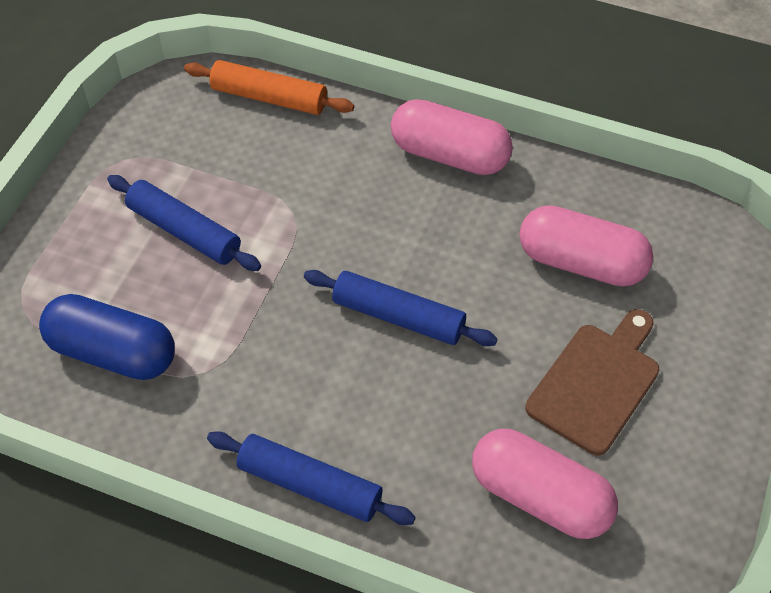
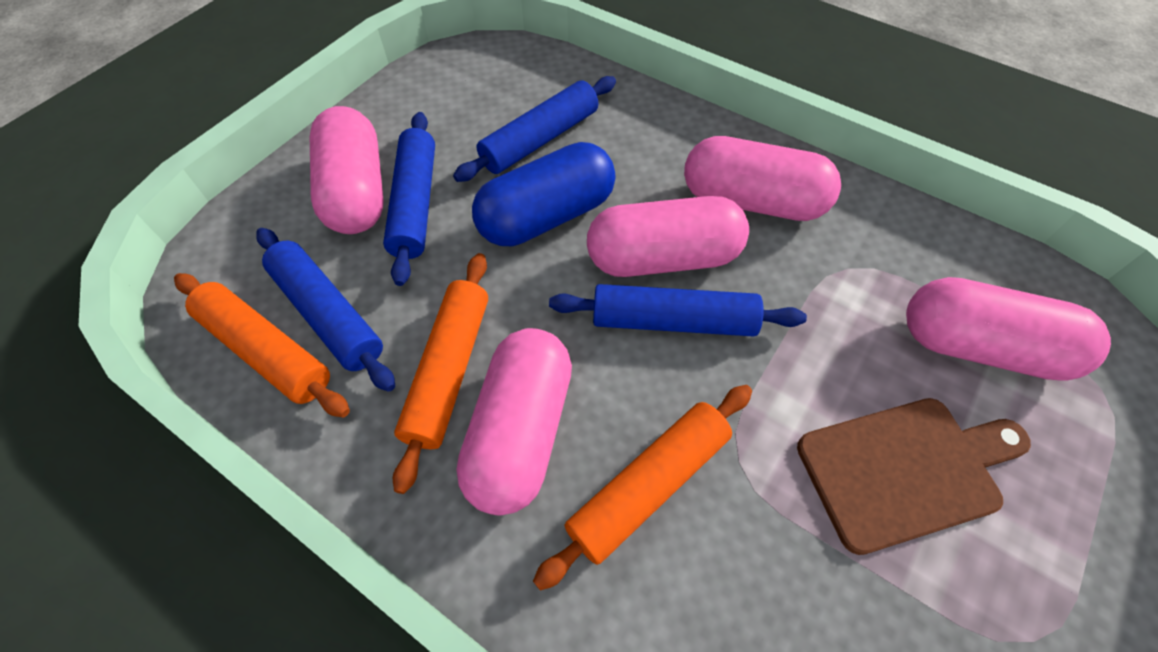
blue rolling pin: [107,175,261,271] [207,431,415,525] [304,270,498,346] = 3 -> [256,228,395,392] [383,112,435,286] [453,76,616,182] [549,284,807,337] = 4
orange rolling pin: [184,60,354,115] = 1 -> [174,273,350,417] [393,253,488,494] [533,385,752,591] = 3
pink capsule: [391,99,513,175] [472,429,618,539] [519,205,653,287] = 3 -> [310,106,384,234] [456,328,572,515] [587,196,749,277] [684,136,841,221] [906,277,1111,381] = 5

